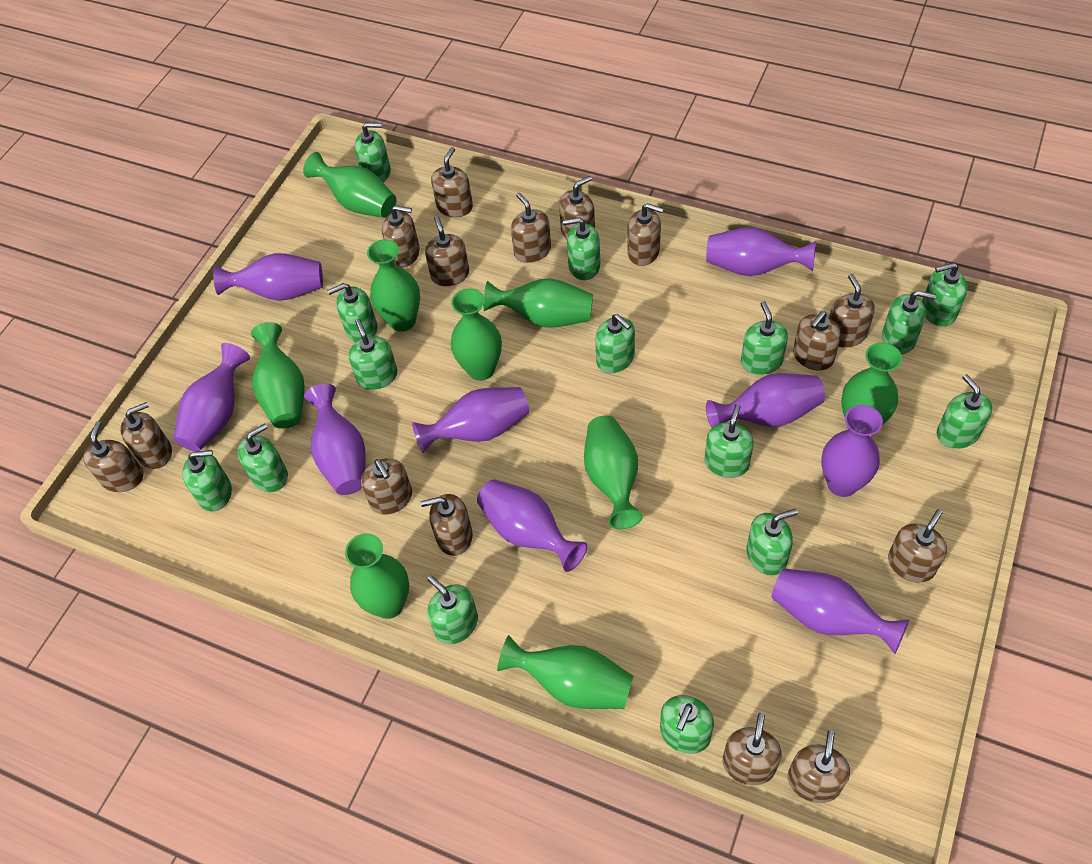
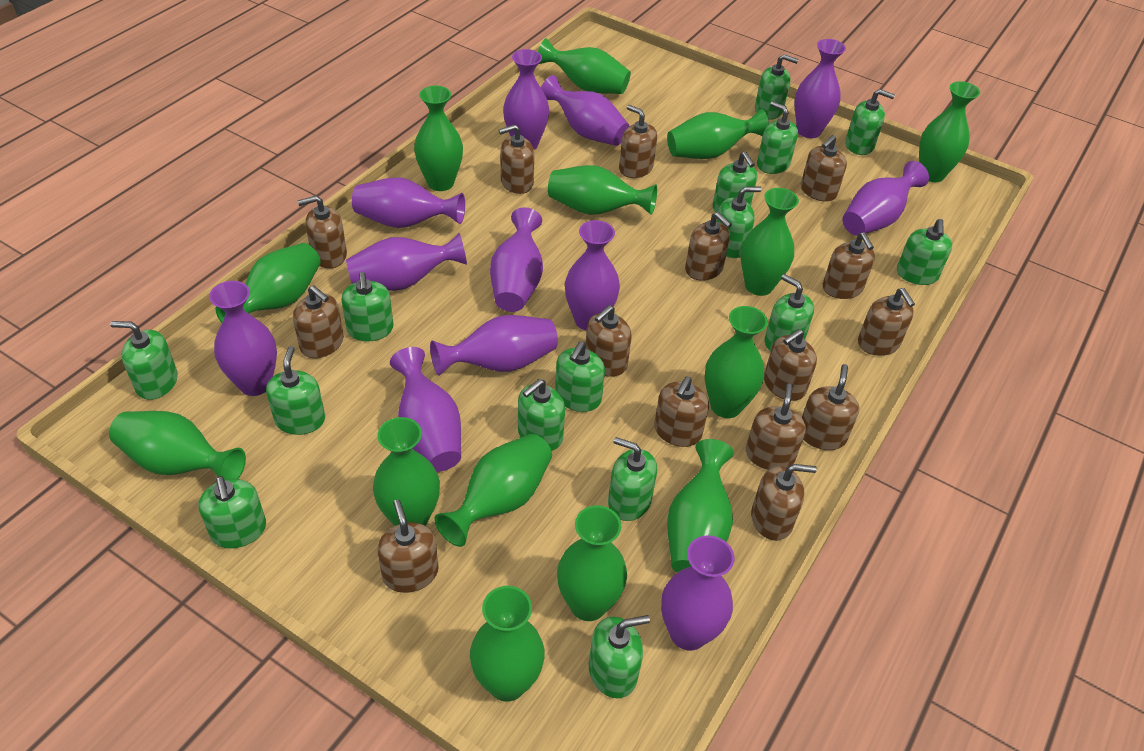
green vase: [251,322,305,429] [303,152,396,218] [345,533,409,619] [367,239,420,332] [450,288,502,381] [484,278,593,327] [497,635,633,709] [584,416,643,529] [841,342,902,429] = 9 -> [109,411,246,480] [216,243,321,323] [373,417,440,526] [414,86,463,191] [434,434,552,547] [470,586,545,702] [538,38,631,94] [548,165,657,215] [557,505,627,621] [667,109,769,159] [667,439,734,573] [705,306,768,418] [741,188,799,296] [919,81,980,182] = 14
purple vase: [173,343,250,451] [213,253,323,301] [304,383,366,495] [412,387,529,453] [477,479,587,572] [706,227,816,276] [706,373,825,428] [771,568,909,654] [821,405,883,497] = 9 -> [209,281,277,396] [346,233,467,291] [352,178,465,228] [390,347,461,472] [430,315,558,376] [490,207,543,312] [503,49,549,150] [541,75,629,146] [565,220,620,331] [661,535,734,651] [794,39,846,138] [842,161,929,236] = 12

